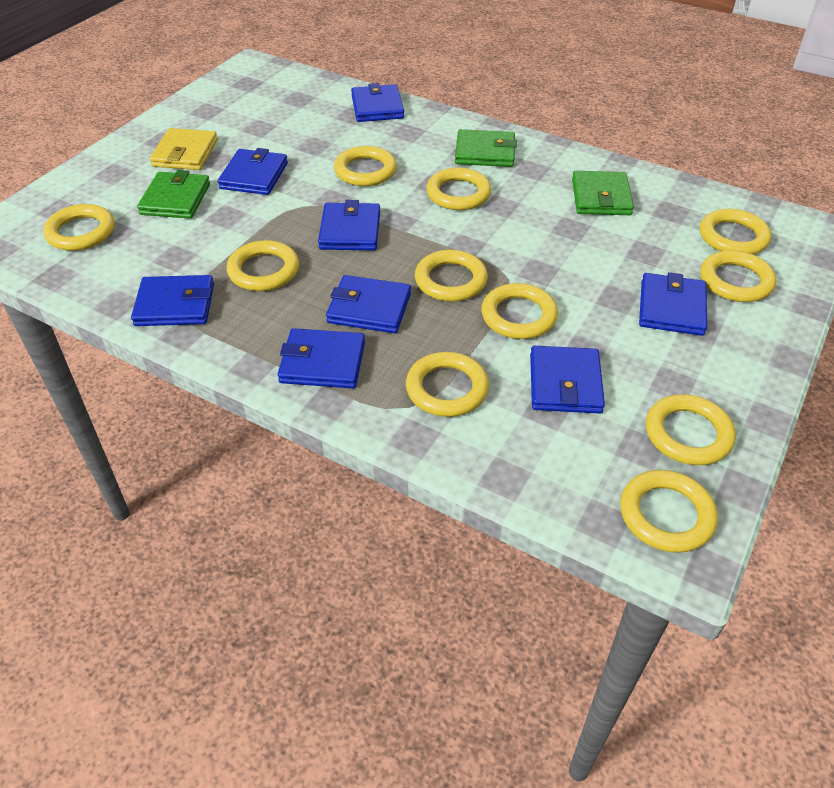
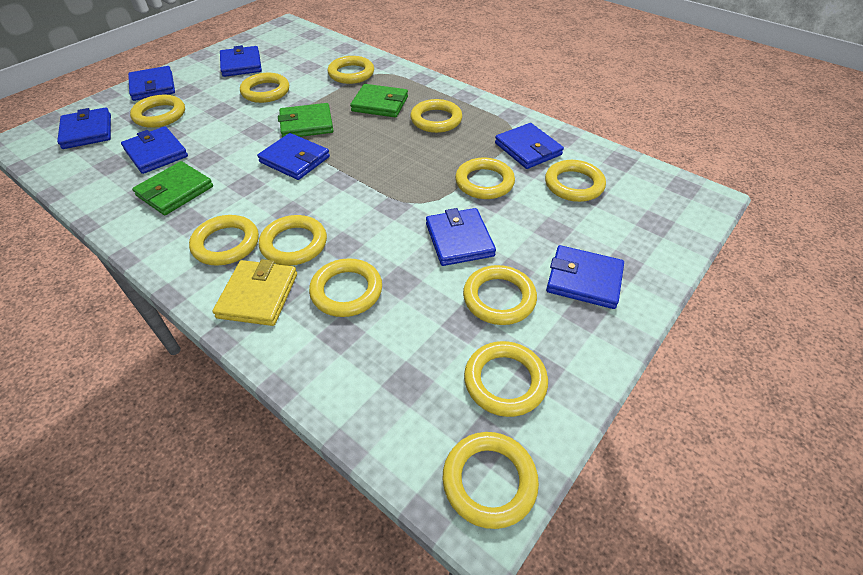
yellow ring: [43,204,115,251] [227,240,299,291] [334,146,397,186] [406,352,489,417] [415,250,488,302] [426,167,491,210] [481,283,558,339] [620,470,718,553] [646,394,736,465] [700,209,771,254] [700,250,776,302] = 11 -> [130,95,185,128] [189,215,259,266] [240,73,289,103] [259,215,327,266] [309,258,382,317] [328,56,374,84] [410,99,462,133] [442,432,539,529] [455,158,515,199] [463,265,537,325] [464,341,548,417] [545,160,606,202] = 12

